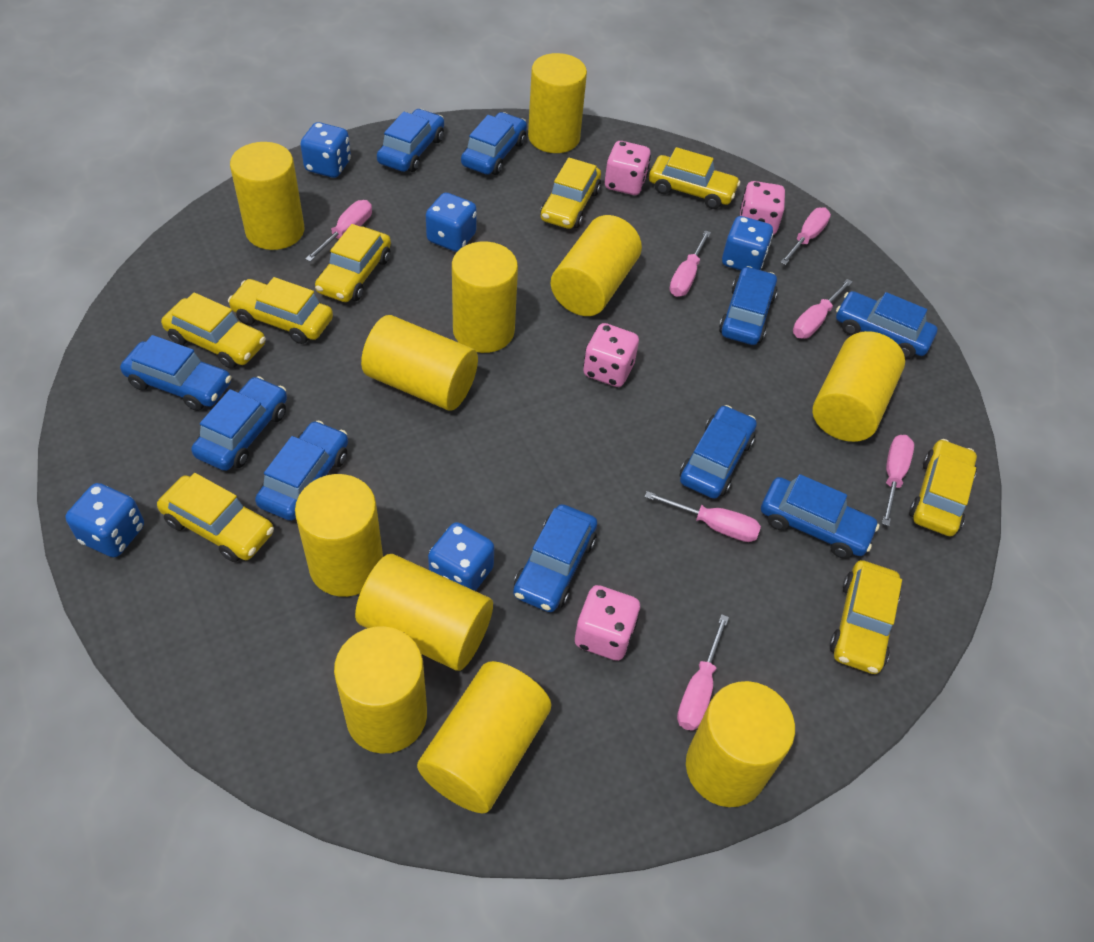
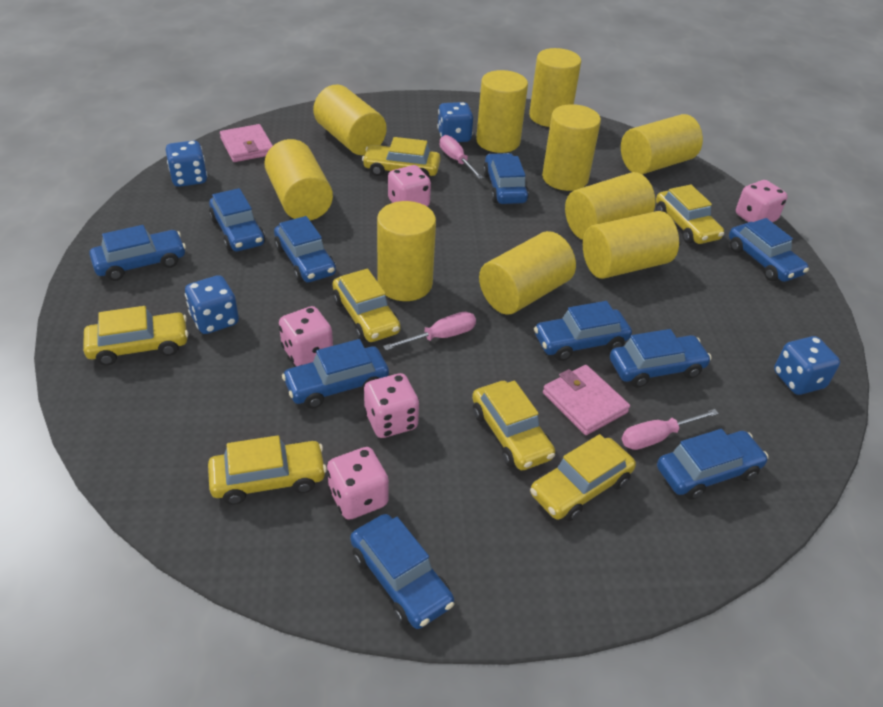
blue dice: [65,483,144,557] [300,122,351,178] [426,193,477,252] [428,522,494,591] [722,216,773,270] = 5 -> [166,140,207,187] [185,275,239,334] [437,102,473,142] [774,336,840,395] = 4
pink dice: [575,585,641,661] [583,323,639,387] [605,141,651,195] [740,181,785,235] = 4 -> [279,306,333,366] [327,447,389,520] [364,373,419,438] [388,165,431,207] [736,180,788,222] = 5
pink screwdriver: [305,200,372,262] [645,491,761,542] [669,230,711,297] [677,614,729,731] [780,207,831,265] [793,279,852,339] [882,435,914,526] = 7 -> [383,312,476,351] [440,135,484,179] [622,409,719,450] = 3
pink wallet: none = 0 -> [220,124,273,162] [543,365,630,435] = 2
yellow car: [157,473,274,562] [161,292,266,368] [228,277,333,344] [315,224,391,302] [540,158,601,229] [649,147,740,209] [830,560,902,674] [909,439,977,536] = 8 -> [83,306,189,366] [208,435,327,505] [332,269,401,342] [362,137,440,178] [472,380,555,470] [530,434,636,521] [656,185,724,244] = 7
yellow cylinder: [230,142,304,250] [295,474,383,597] [334,626,427,754] [355,554,493,671] [361,315,478,411] [417,661,552,813] [452,241,518,353] [528,53,587,153] [551,215,642,316] [686,681,795,807] [812,331,905,442] = 11 -> [264,139,333,220] [313,85,387,155] [377,201,436,301] [476,70,528,153] [479,231,576,315] [529,48,581,127] [542,104,601,191] [565,172,655,240] [583,211,679,279] [621,114,703,174] = 10

